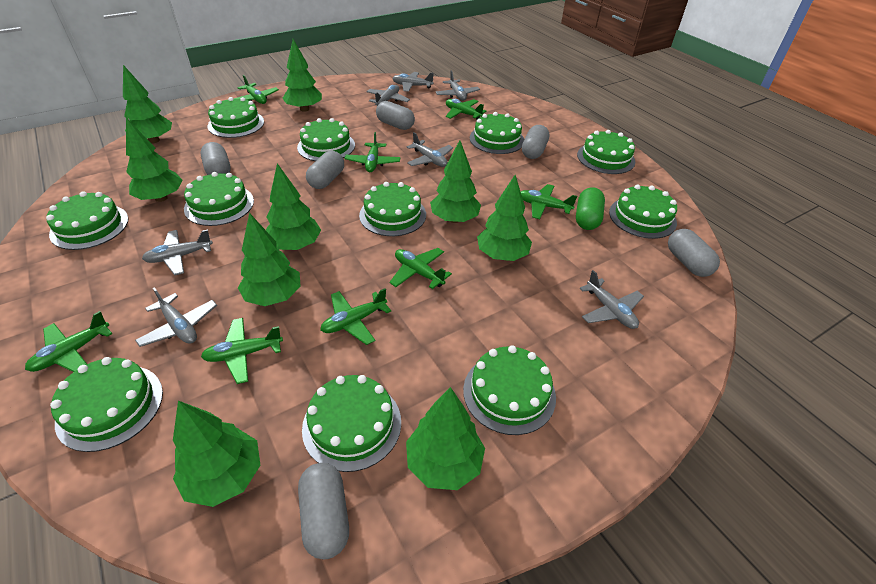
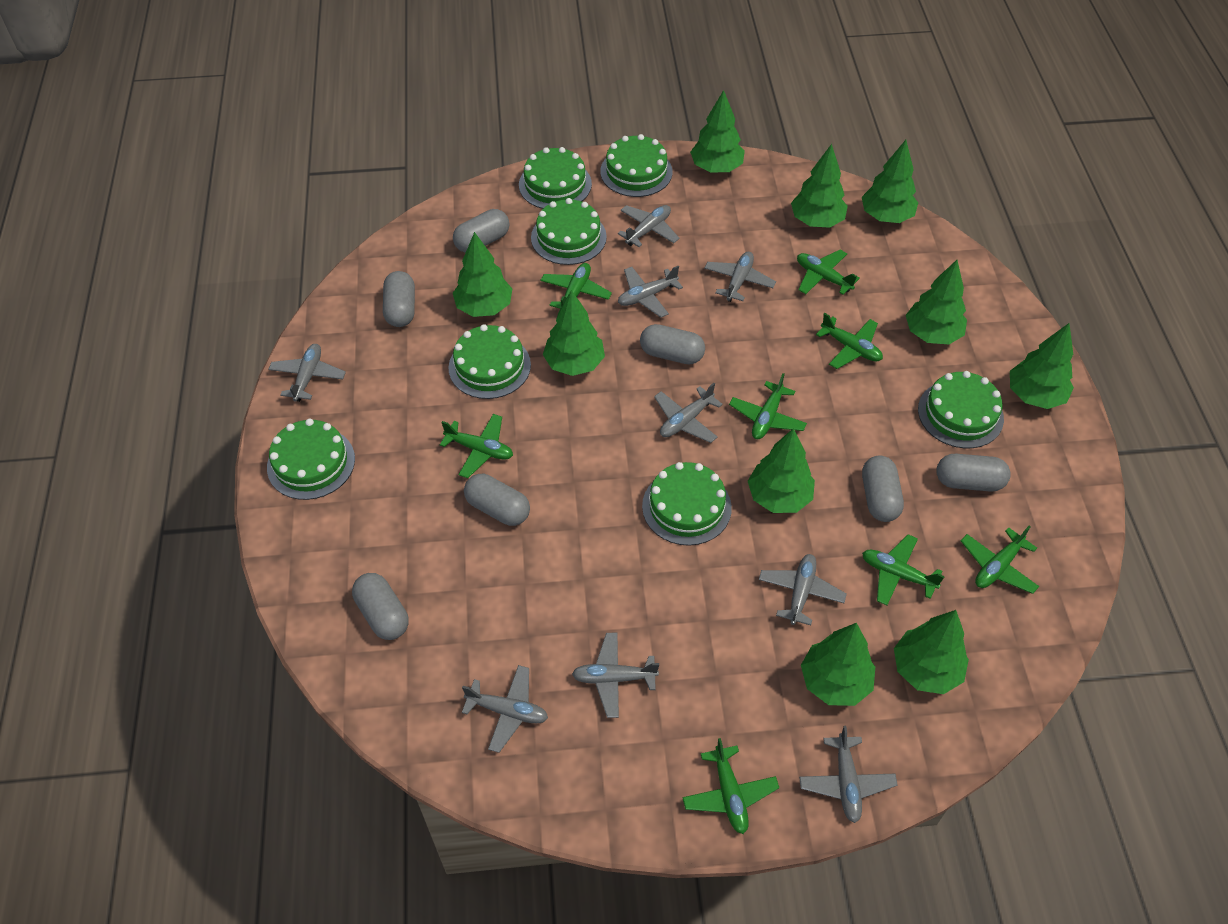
green cake: [46,191,129,250] [50,357,163,452] [184,172,254,226] [208,97,264,138] [297,118,355,161] [302,375,401,472] [359,182,426,236] [463,345,556,435] [470,112,524,154] [577,130,635,174] [609,184,677,239] = 11 -> [267,419,355,500] [449,324,531,399] [519,147,592,209] [531,198,607,265] [600,134,673,197] [642,462,732,546] [918,371,1004,448] = 7
green capsule: [576,187,605,230] = 1 -> none = 0
green tree: [123,65,172,143] [126,118,183,202] [173,401,260,507] [238,213,301,306] [266,163,321,250] [282,39,322,112] [406,387,485,490] [430,140,481,223] [477,175,532,261] = 9 -> [453,232,512,317] [543,290,605,376] [690,90,745,173] [748,428,815,513] [791,144,848,228] [801,623,875,706] [862,140,918,223] [894,610,969,694] [906,260,967,344] [1010,323,1074,409] = 10
grey capsule: [201,142,231,175] [298,463,349,559] [306,151,344,189] [376,101,415,130] [522,125,549,159] [668,229,720,277] = 6 -> [352,573,409,640] [383,271,415,327] [453,209,509,253] [464,474,530,526] [640,324,705,364] [862,455,904,522] [936,454,1011,492] = 7
grey plane: [135,287,217,347] [142,230,213,276] [367,85,410,106] [392,72,434,92] [406,132,453,167] [436,70,480,101] [579,270,644,329] = 7 -> [268,344,346,402] [462,665,548,753] [572,633,659,718] [618,205,679,247] [618,266,683,318] [654,383,723,443] [704,252,776,302] [759,554,847,625] [799,726,897,823] = 9

